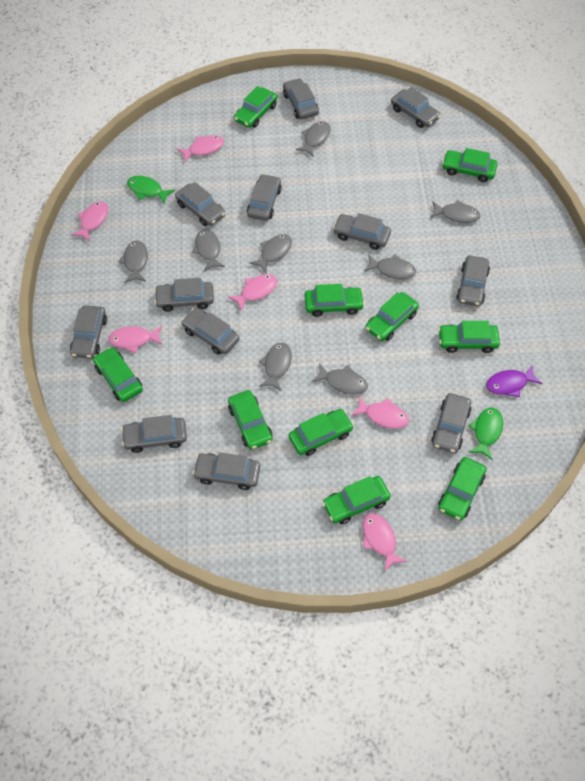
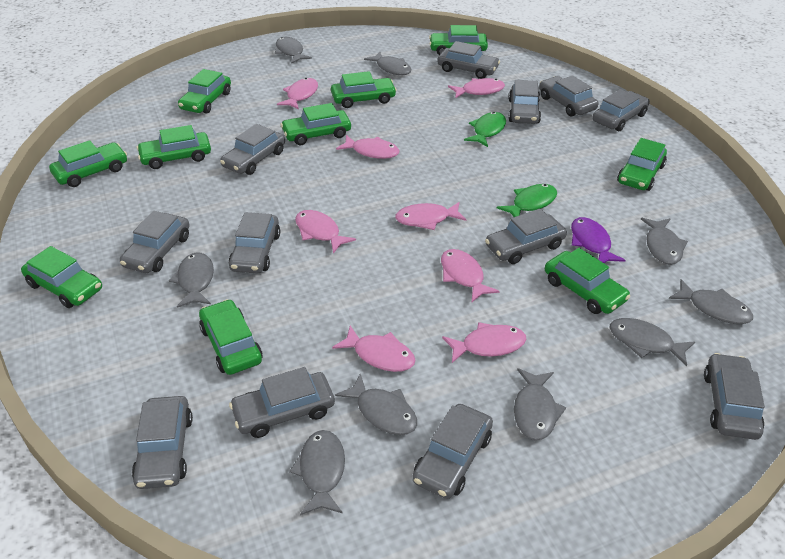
grey fish: [118,240,148,283] [192,229,225,272] [249,234,292,273] [259,343,292,391] [296,121,330,157] [312,363,368,394] [364,254,416,279] [430,200,480,223] = 8 -> [169,252,214,308] [275,37,312,64] [289,430,345,515] [335,373,417,435] [364,52,411,75] [514,368,566,440] [610,318,695,366] [641,218,688,265] [669,279,753,324] = 9
pink fish: [71,201,108,241] [108,326,162,353] [177,135,224,162] [228,274,277,311] [351,397,409,429] [363,513,407,572] = 6 -> [277,78,318,110] [295,210,356,253] [332,326,416,372] [336,135,400,159] [395,202,467,230] [441,249,500,302] [442,322,527,363] [448,78,505,99] = 8

